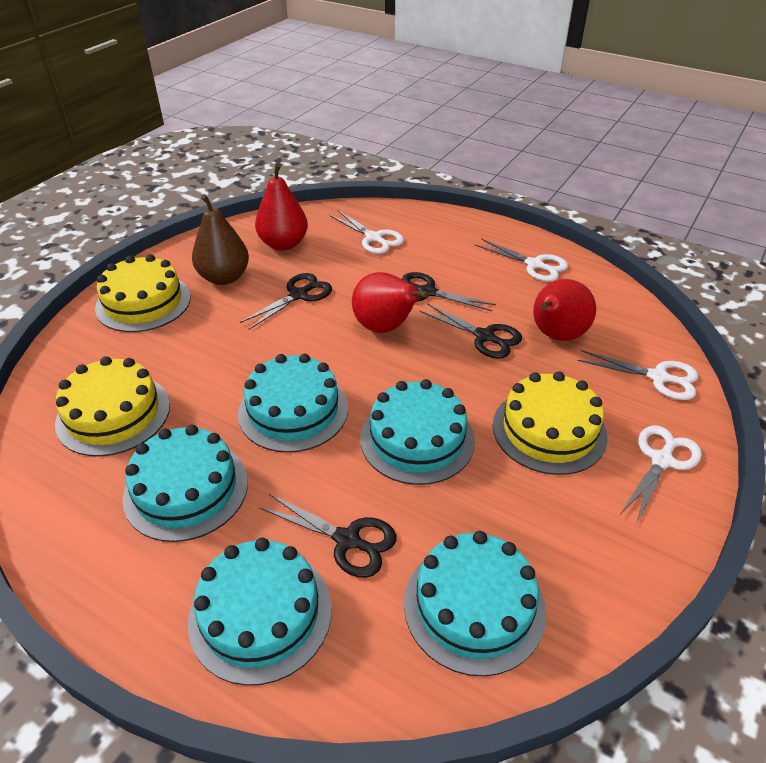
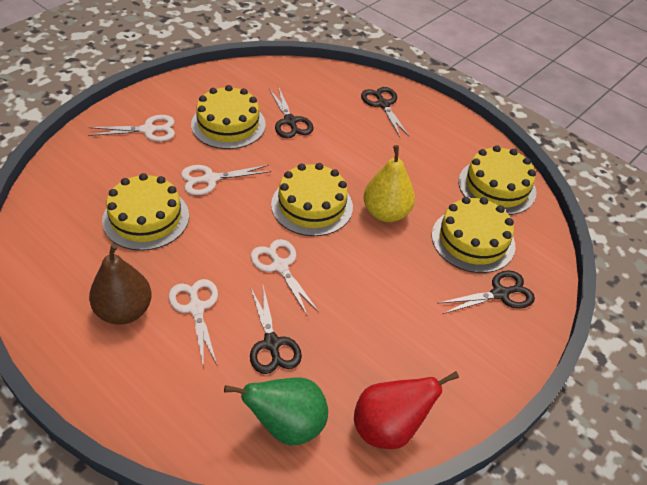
green pear: none = 0 -> [224,377,328,446] = 1
red pear: [255,163,308,251] [352,272,429,333] [533,279,596,341] = 3 -> [354,371,459,449] = 1
turquoise cake: [123,425,248,542] [188,538,332,686] [238,354,348,453] [361,379,475,485] [404,531,546,677] = 5 -> none = 0
yellow cake: [55,356,170,457] [95,254,191,332] [493,372,608,475] = 3 -> [102,173,189,251] [191,85,266,149] [271,163,353,236] [432,197,515,273] [458,145,536,215] = 5
yellow pear: none = 0 -> [363,145,415,222] = 1

